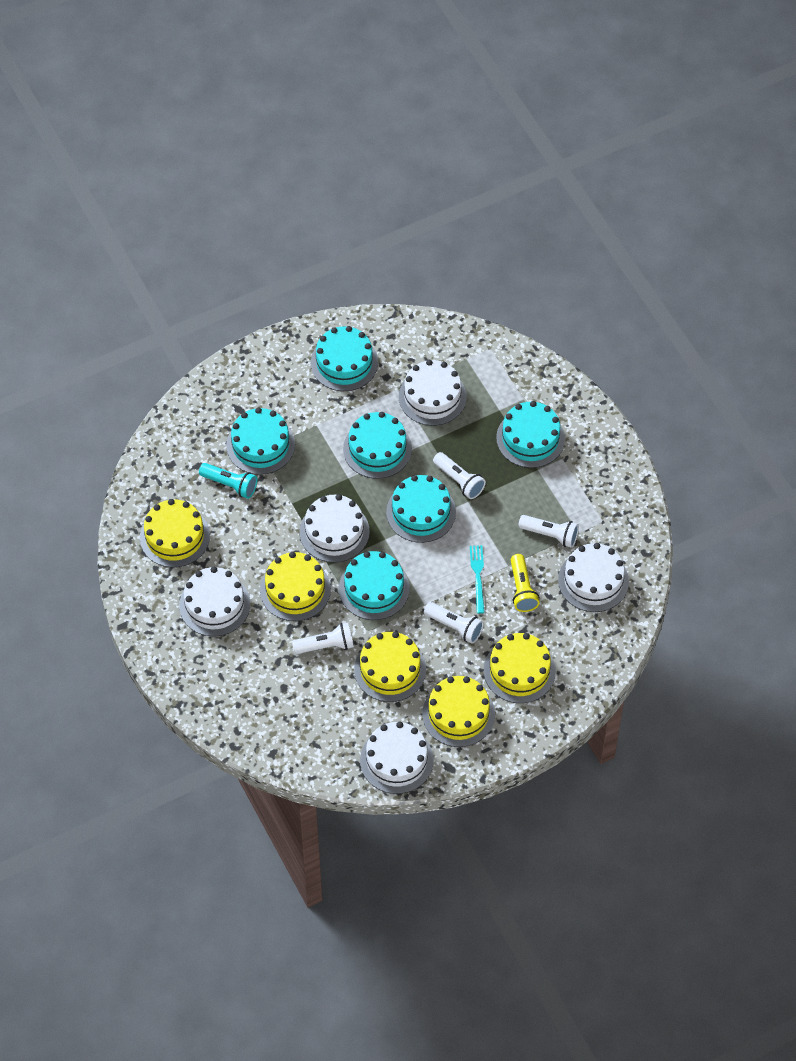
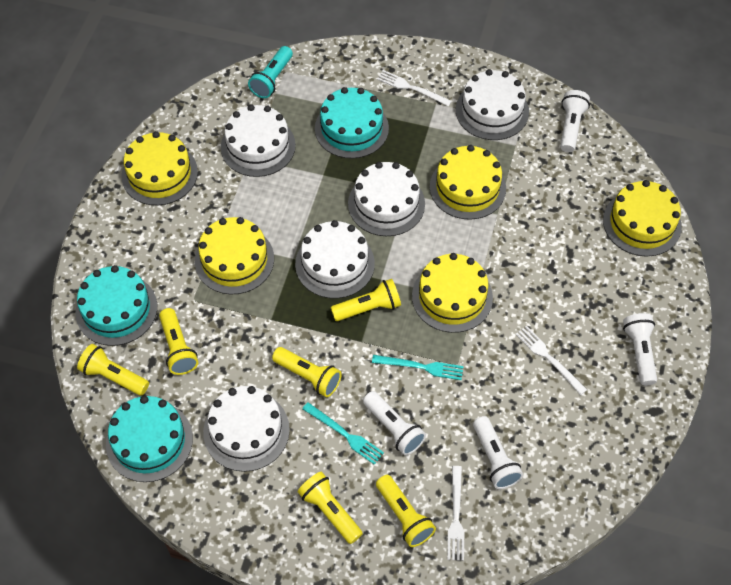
turquoise cake: [226,407,295,475] [311,326,378,391] [339,551,410,620] [343,412,412,479] [386,475,456,543] [496,401,565,468] = 6 -> [76,265,157,346] [106,396,193,482] [315,87,389,159] = 3
turquoise fork: [470,545,485,614] = 1 -> [302,402,384,465] [372,355,464,380] = 2
white fork: none = 0 -> [377,70,452,107] [447,466,464,561] [515,326,587,395] = 3
yellow flashlight: [511,554,539,612] = 1 -> [77,344,149,395] [159,308,198,375] [272,347,342,397] [298,472,363,544] [331,279,401,321] [376,475,436,547] = 6

